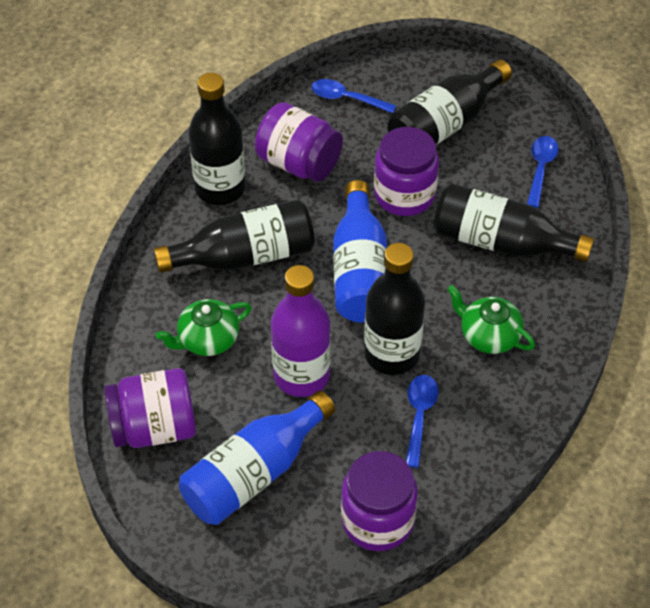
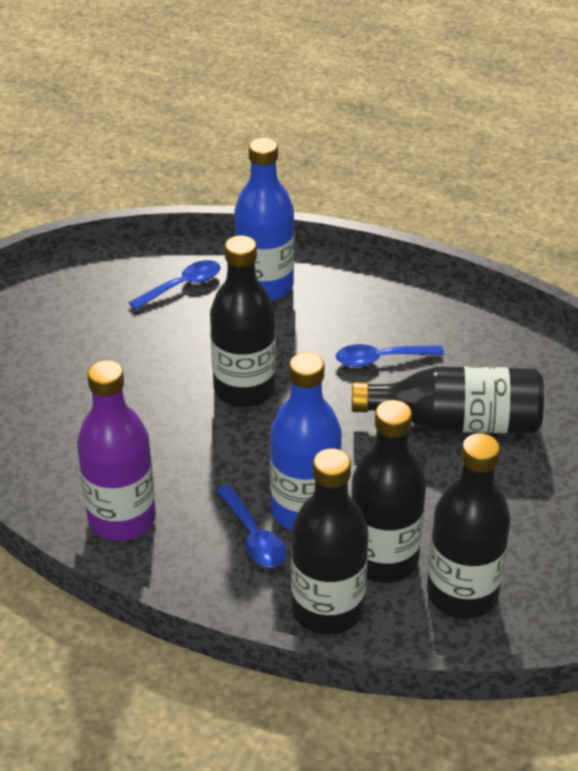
green teapot: [156,299,252,356] [447,285,535,354] = 2 -> none = 0
purple jar: [104,368,196,448] [255,102,343,182] [341,451,418,551] [374,127,439,216] = 4 -> none = 0

